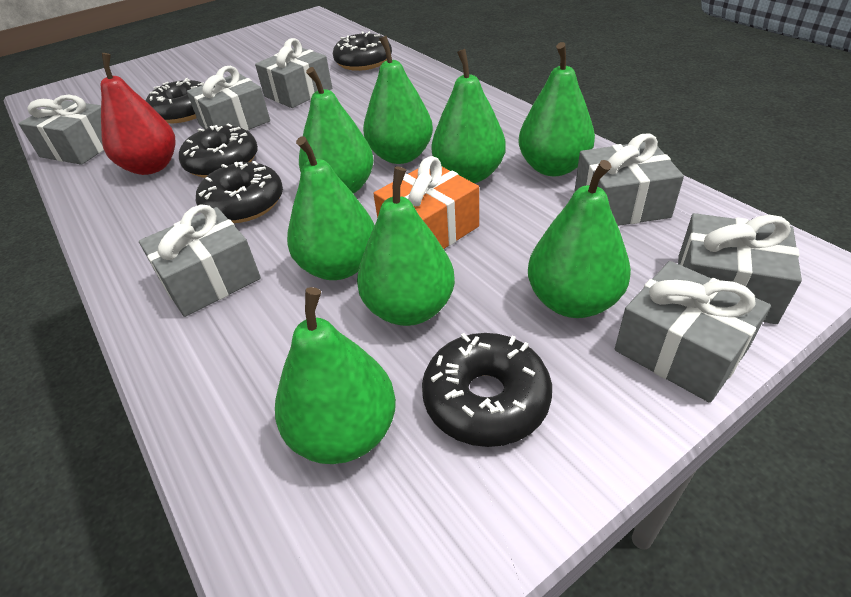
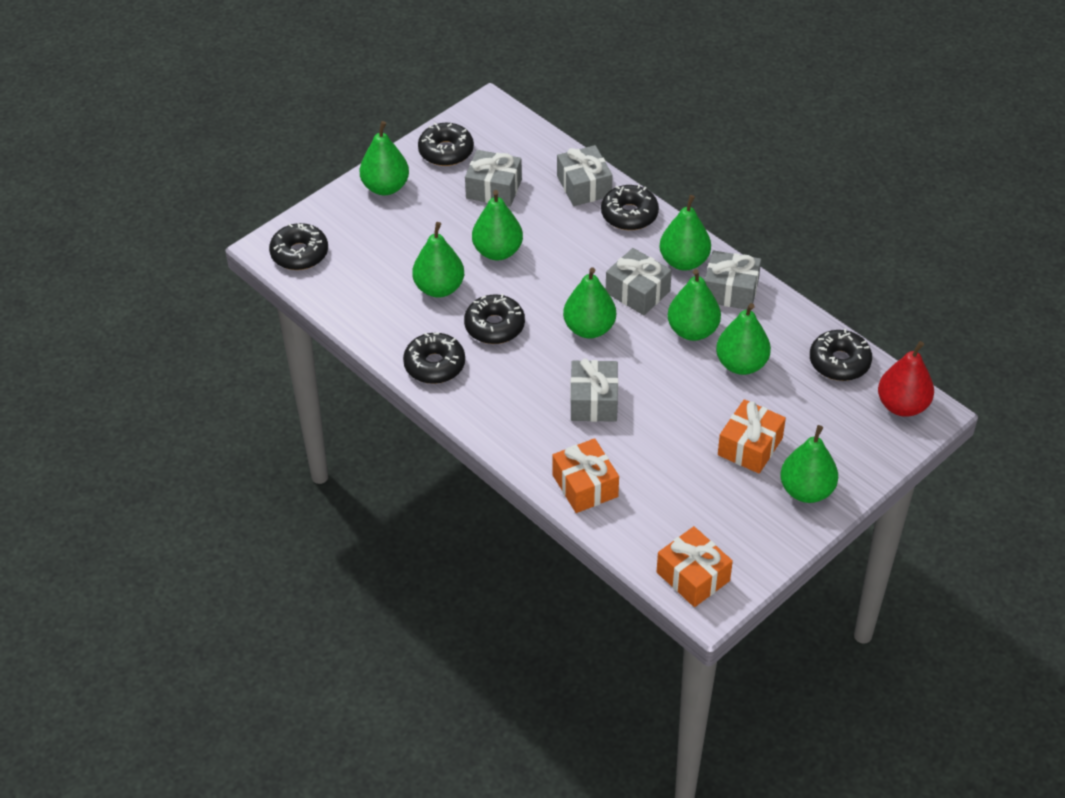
black donut: [146,78,204,123] [179,124,258,178] [196,161,283,223] [333,31,392,71] [422,333,552,447] = 5 -> [269,223,328,270] [403,333,465,384] [418,123,474,166] [464,294,525,344] [601,184,659,230] [810,329,872,381] = 6
grey gift: [19,95,104,165] [139,205,261,317] [187,66,270,131] [255,38,332,108] [575,133,684,226] [615,261,771,403] [678,213,802,324] = 7 -> [465,150,522,207] [557,145,613,206] [570,359,618,422] [606,248,672,315] [705,250,761,310] = 5
orange gift: [373,156,479,249] = 1 -> [552,438,619,513] [657,526,733,607] [718,399,786,474] = 3

